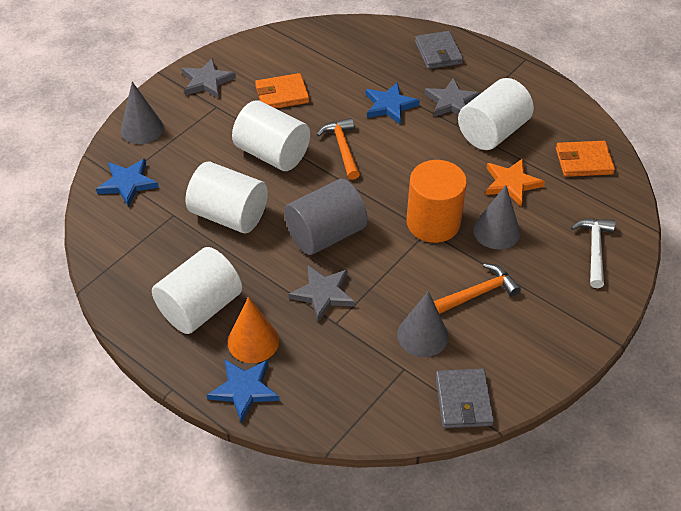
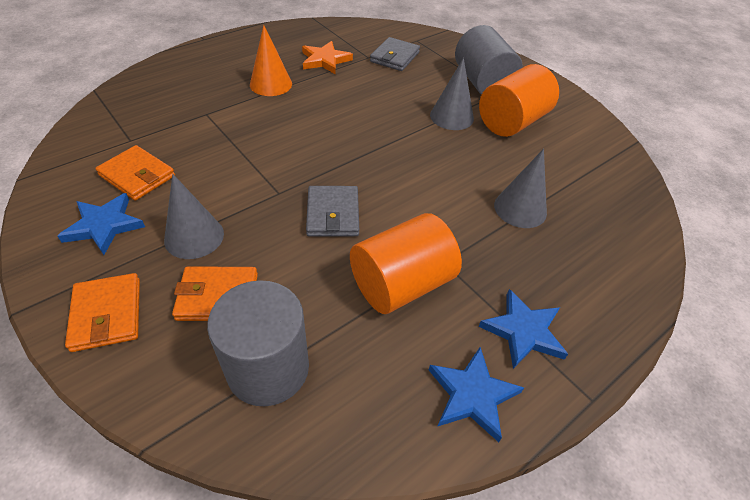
grey cylinder: [284,179,368,255] = 1 -> [207,280,309,406] [455,25,523,95] = 2
grey star: [182,58,236,98] [289,265,355,322] [424,78,481,117] = 3 -> none = 0
orange cylinder: [407,160,467,243] = 1 -> [350,213,462,314] [479,64,559,137] = 2
orange hammer: [317,118,360,180] [434,263,521,314] = 2 -> none = 0
orange wallet: [255,73,310,109] [556,141,615,177] = 2 -> [65,273,140,352] [95,145,175,201] [172,266,258,321] = 3
white cylinder: [152,247,242,334] [186,162,268,233] [232,100,310,171] [458,78,534,150] = 4 -> none = 0
white hammer: [571,218,615,288] = 1 -> none = 0

